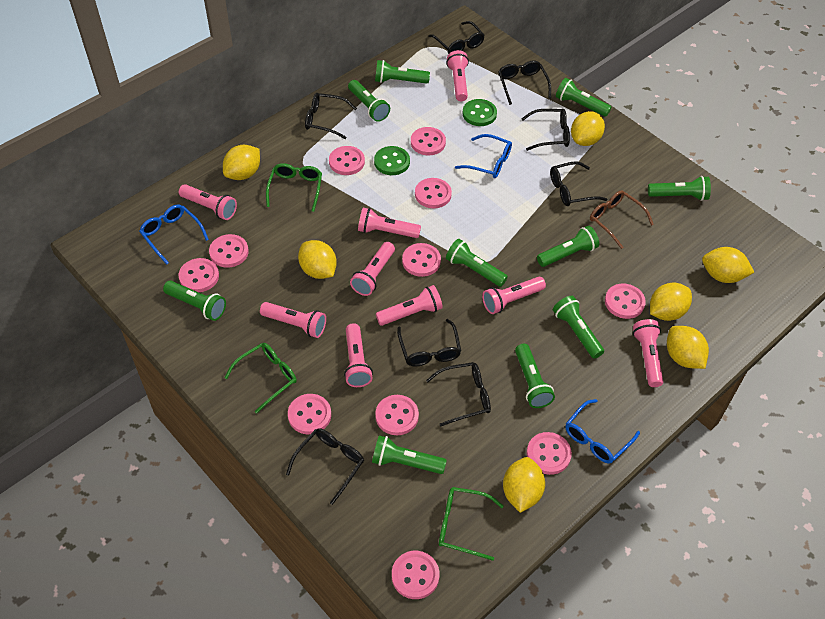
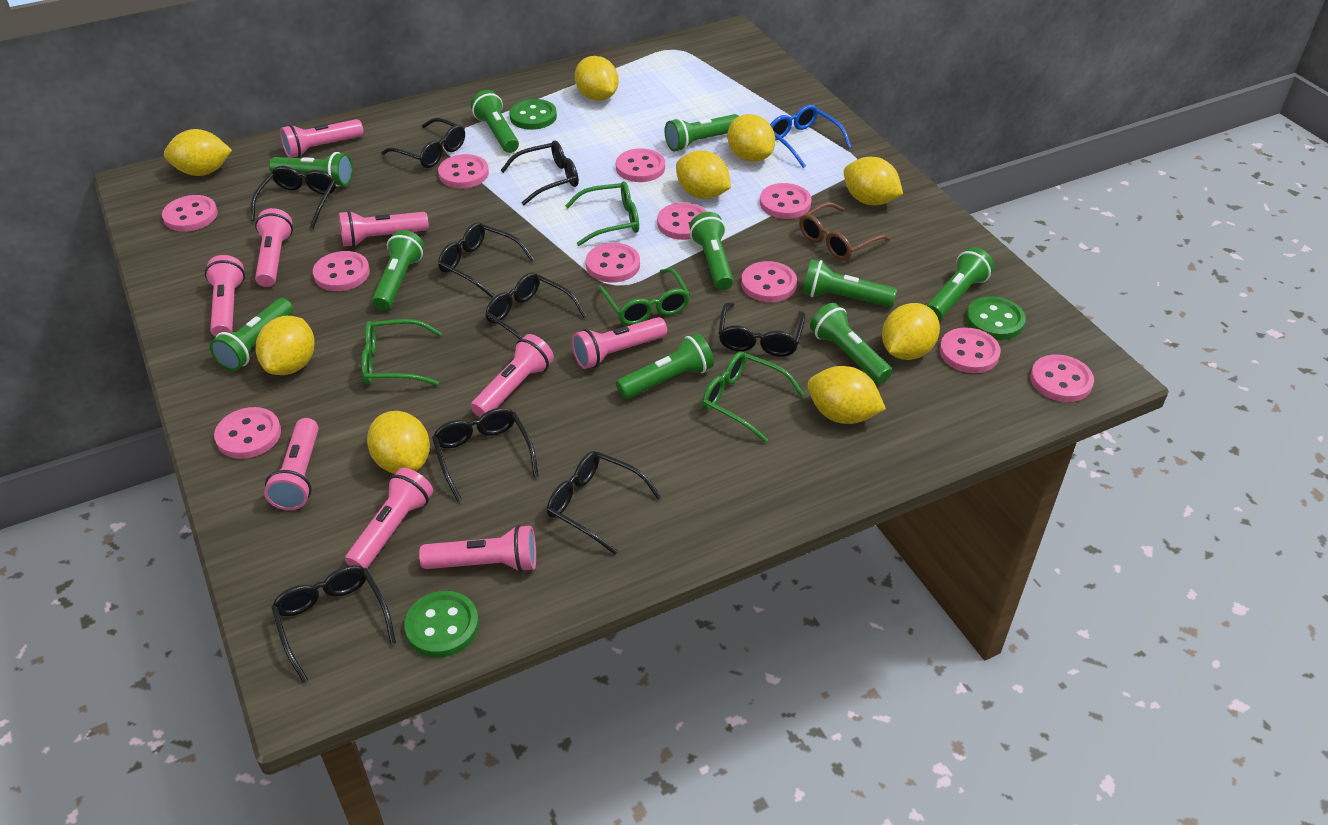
black glasses: [286,428,364,505] [305,93,357,139] [397,319,461,367] [426,362,491,427] [428,21,485,54] [498,60,551,105] [521,109,570,151] [550,161,607,206] = 8 -> [251,166,336,229] [271,565,396,683] [382,118,465,168] [432,408,539,502] [438,222,534,298] [485,272,587,339] [500,140,579,205] [547,451,661,554] [718,303,805,357] = 9
blue glasses: [139,204,209,265] [455,134,512,178] [565,399,640,464] = 3 -> [770,105,851,168] = 1
green button: [374,146,410,175] [462,99,497,126] = 2 -> [404,591,479,657] [509,99,557,130] [966,296,1026,340] = 3
green glasses: [224,343,297,414] [266,163,322,212] [439,487,504,561] = 3 -> [361,319,442,386] [565,181,639,246] [597,268,690,325] [702,351,804,442] = 4
yellow lemon: [223,145,260,180] [298,240,337,279] [503,457,545,513] [571,111,605,146] [650,283,692,321] [667,326,709,369] [702,247,754,283] = 7 -> [164,129,232,176] [256,316,315,375] [367,411,430,474] [575,56,619,101] [676,150,731,199] [727,114,775,162] [807,366,886,424] [844,157,903,205] [882,303,940,360] = 9

